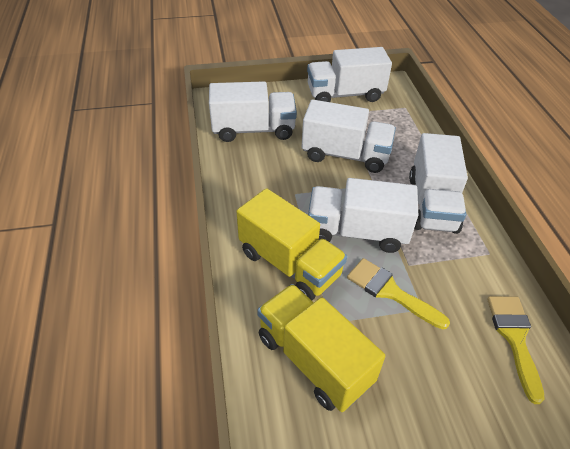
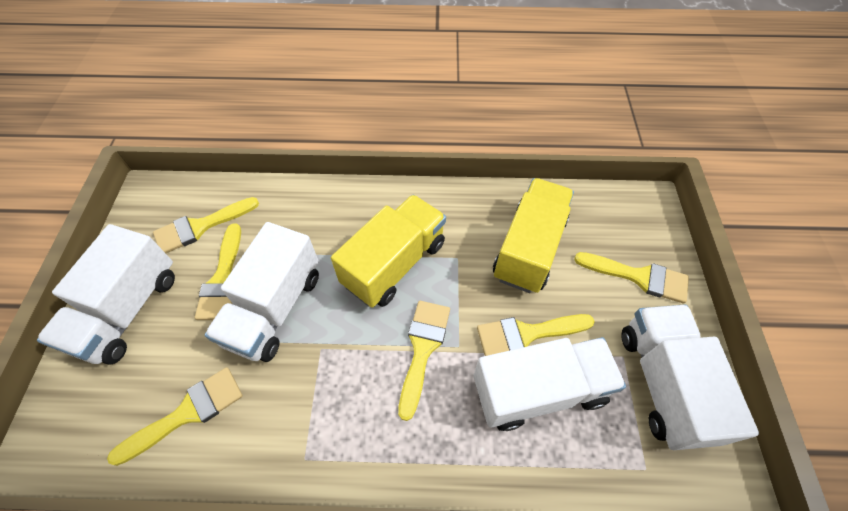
white truck: [209,81,297,142] [302,100,396,173] [307,47,392,102] [308,178,418,253] [409,133,468,234] = 5 -> [37,224,175,365] [205,222,319,362] [474,337,626,431] [621,305,759,450] = 4
yellow brush: [347,258,450,329] [487,296,545,404] = 2 -> [107,367,243,466] [153,197,259,253] [195,223,241,320] [398,301,450,421] [477,314,595,356] [574,252,689,304] = 6

